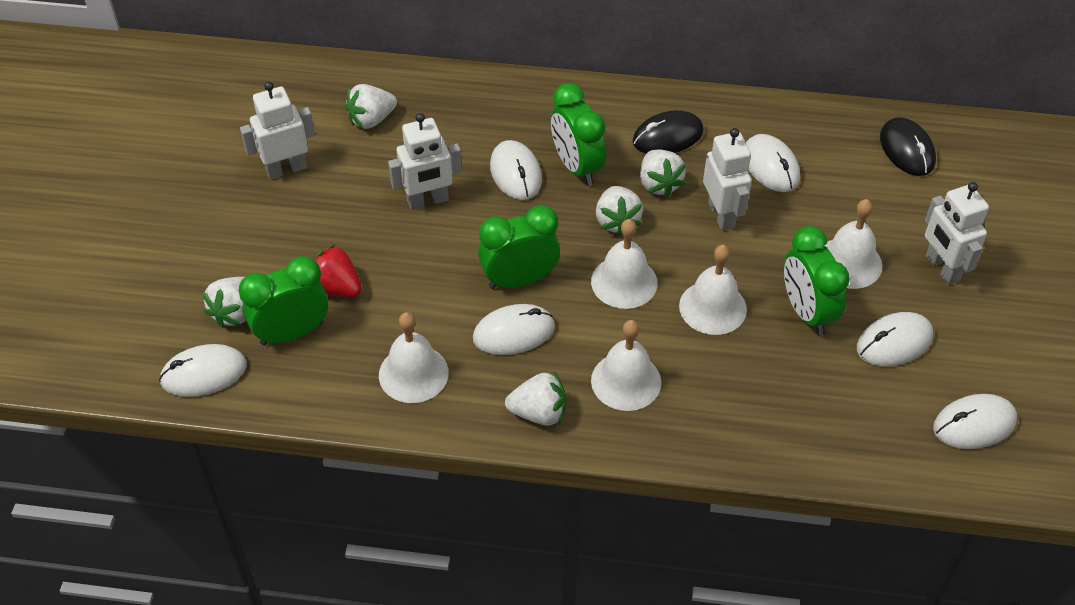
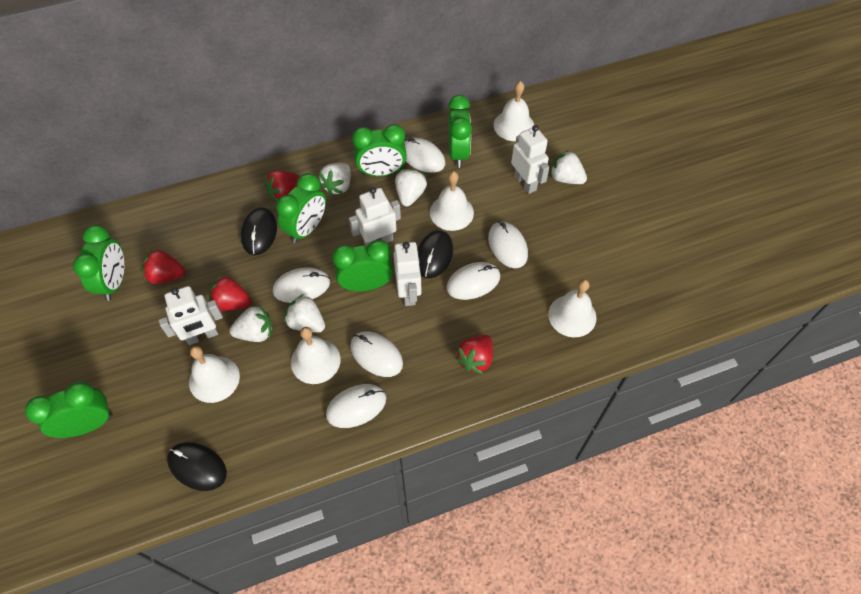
black mouse: [632,110,704,153] [880,117,936,176] = 2 -> [167,442,227,491] [241,207,277,255] [418,230,453,278] = 3
green clock: [239,256,328,346] [478,205,560,289] [551,83,606,185] [784,226,850,336] = 4 -> [25,382,113,438] [73,225,124,301] [276,173,326,243] [332,240,393,291] [352,124,407,176] [448,95,472,168] = 6
red strawberry: [313,244,362,297] = 1 -> [142,248,185,284] [209,275,251,311] [265,170,300,201] [456,335,493,374] = 4

